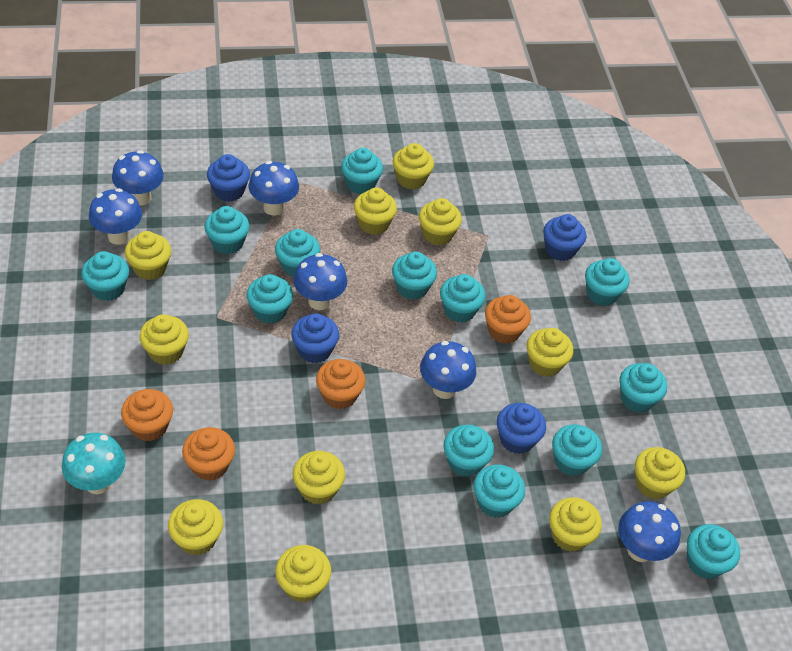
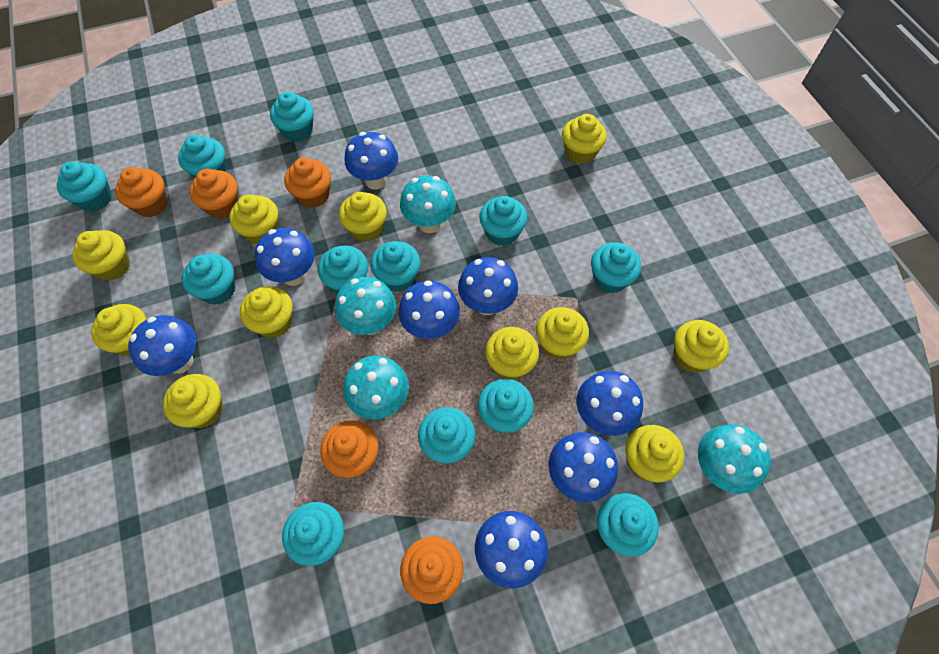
blue cupcake: [207,154,250,202] [291,313,339,363] [497,403,546,454] [543,214,586,261] = 4 -> none = 0
blue mushroom: [89,188,142,245] [112,150,164,206] [249,161,299,216] [293,253,347,310] [420,341,476,399] [618,501,681,562] = 6 -> [128,315,197,376] [255,228,315,286] [345,132,398,189] [399,281,460,339] [458,257,518,315] [475,511,548,588] [549,432,618,502] [577,371,643,436] = 8
orange cupcake: [121,389,173,441] [182,427,235,481] [316,359,365,409] [485,295,531,344] = 4 -> [115,167,168,217] [189,169,239,219] [284,158,331,208] [320,421,379,478] [400,536,463,604] = 5
turquoise cupcake: [81,251,129,301] [204,206,250,254] [246,274,293,324] [275,229,320,277] [341,148,383,194] [392,251,437,300] [440,274,486,323] [443,425,494,477] [473,464,525,518] [552,424,602,476] [585,258,629,306] [619,363,667,413] [687,524,740,579] = 13 -> [57,161,112,212] [178,135,227,178] [182,254,235,305] [270,91,314,142] [282,502,344,566] [318,246,368,293] [370,241,420,292] [418,407,475,463] [478,379,534,433] [479,196,527,246] [591,242,641,293] [597,493,659,557] = 12
turquoise mushroom: [62,433,126,494] = 1 -> [335,277,396,335] [343,355,409,419] [400,175,456,233] [698,424,771,494] = 4

